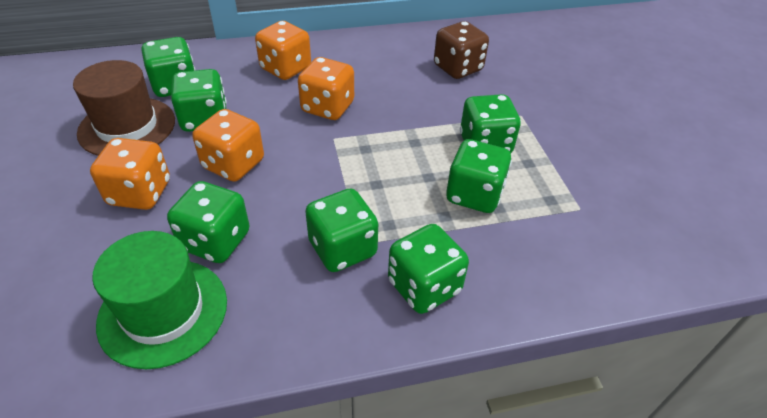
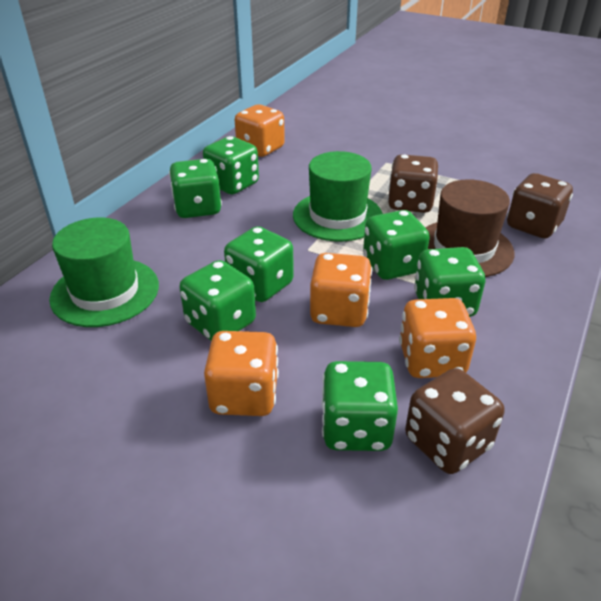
brown dice: [434,21,489,79] = 1 -> [387,154,438,213] [405,368,504,474] [507,173,573,238] = 3
green hat: [92,231,227,369] = 1 -> [49,218,159,327] [293,151,383,241] = 2

